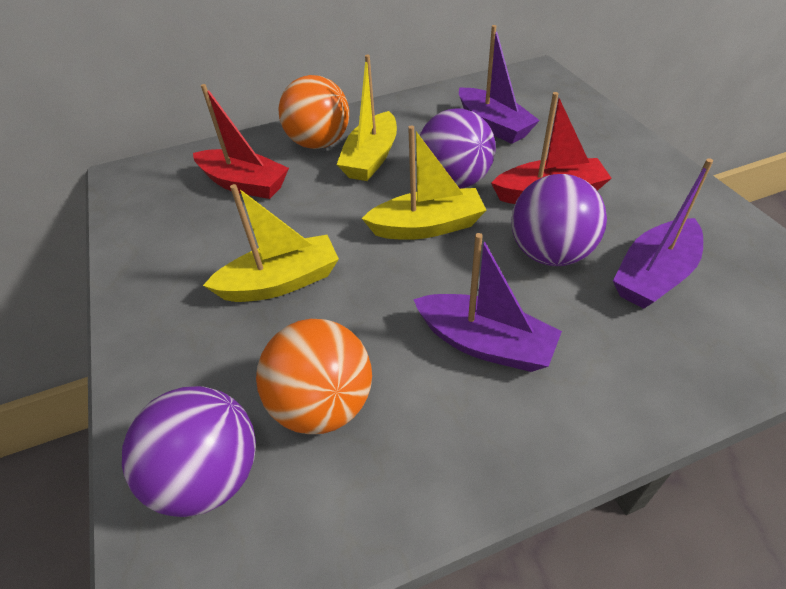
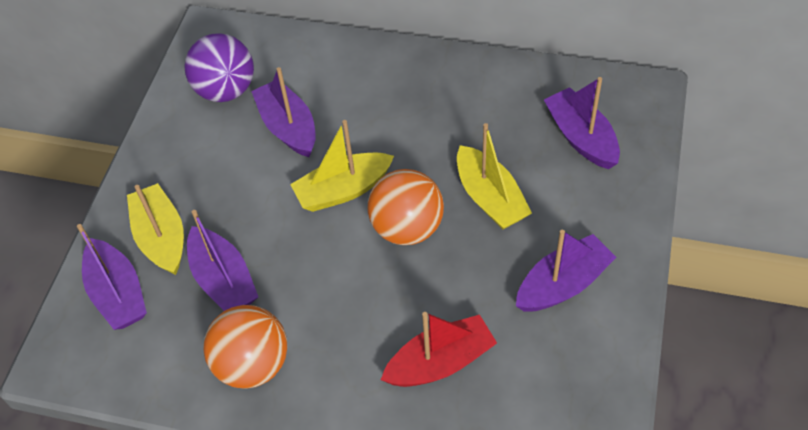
purple ball: [122,386,256,517] [420,108,496,189] [511,174,607,266] = 3 -> [184,33,254,102] = 1
purple boat: [413,233,562,372] [459,25,540,144] [613,158,713,309] = 3 -> [77,224,147,330] [187,210,258,311] [251,67,316,157] [516,230,616,312] [544,77,620,169] = 5
red boat: [193,84,289,199] [491,92,612,204] = 2 -> [381,312,497,387] = 1

